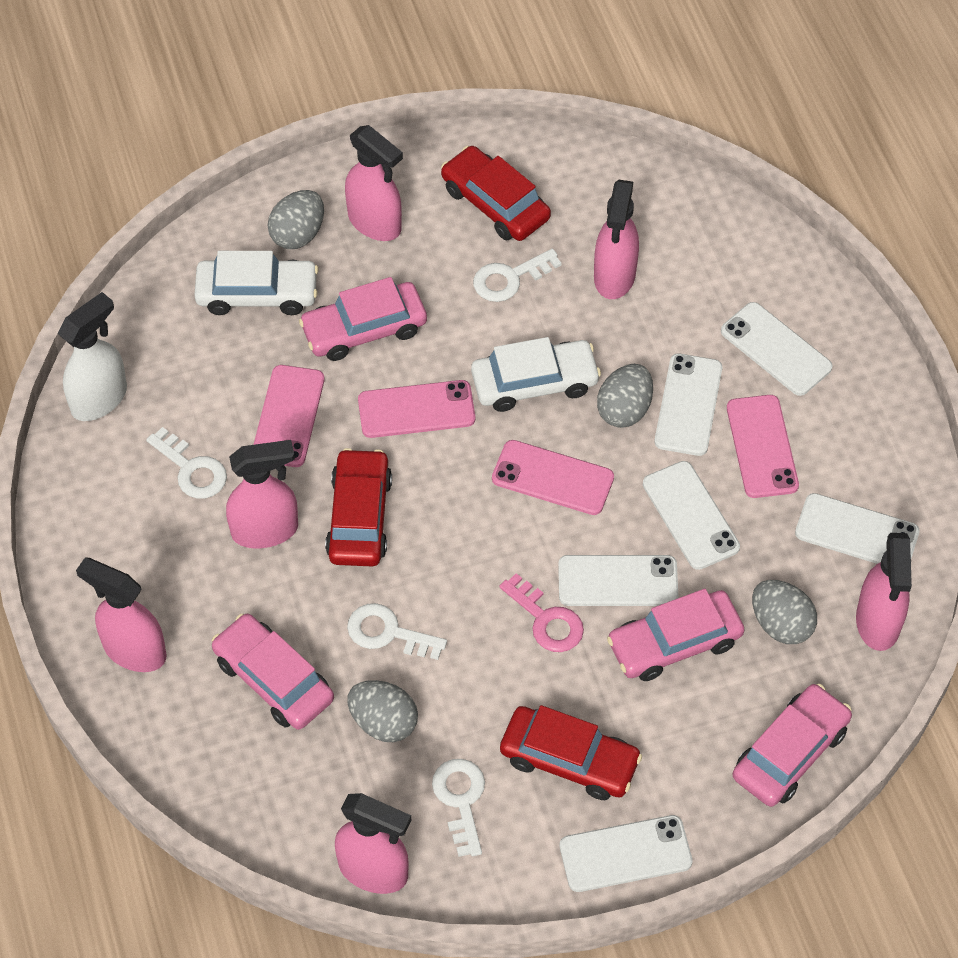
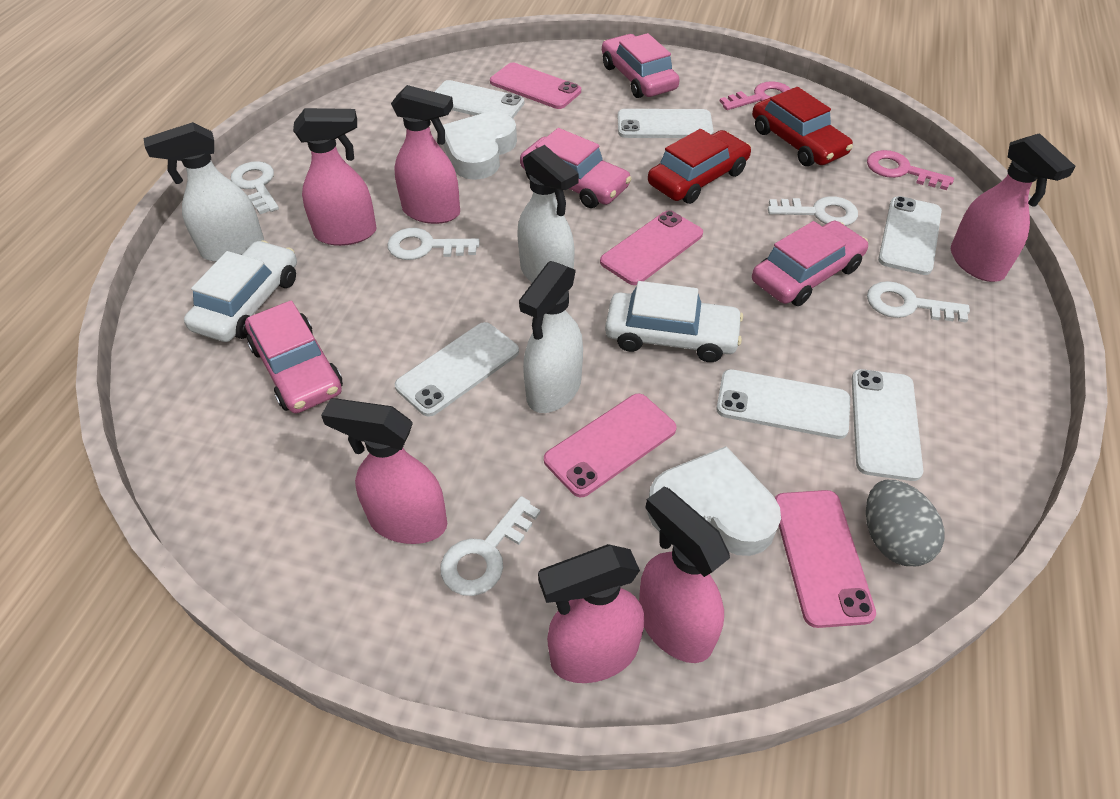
grey egg: [267,190,324,249] [347,680,418,742] [597,364,653,428] [752,580,817,644] = 4 -> [866,480,945,566] = 1
pink key: [499,573,584,652] = 1 -> [719,81,791,110] [867,150,954,190] = 2
red car: [325,448,392,566] [441,146,551,241] [500,705,642,800] = 3 -> [648,129,751,204] [752,87,853,166] = 2
white heart: none = 0 -> [443,112,517,180] [647,446,781,556] = 2
white key: [146,427,227,499] [347,603,447,660] [432,759,485,857] [473,249,562,302] = 4 -> [231,161,279,214] [387,228,480,260] [441,496,541,596] [768,196,858,226] [867,281,970,323] = 5
white spray bottle: [57,292,127,421] = 1 -> [144,122,264,262] [517,145,579,283] [519,261,583,413] = 3

